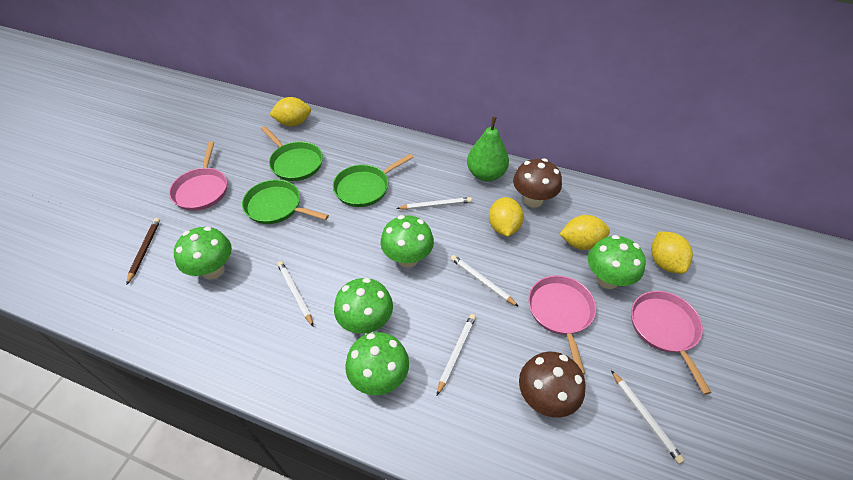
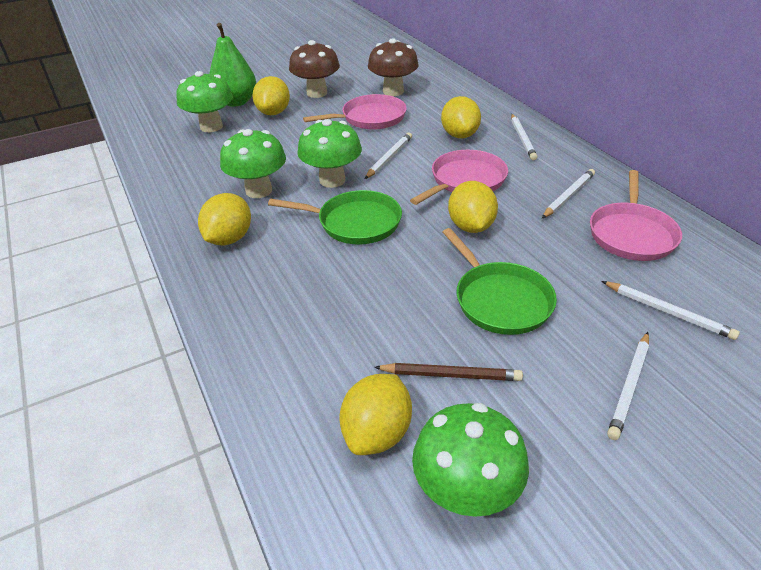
green mushroom: [174,227,232,280] [334,278,393,334] [345,332,409,395] [380,215,434,268] [588,235,646,289] = 5 -> [176,71,233,132] [220,129,286,198] [297,119,362,188] [412,403,529,517] = 4
green pan: [242,180,329,224] [261,126,323,181] [333,154,414,207] = 3 -> [268,190,402,245] [443,228,557,335] = 2
yellow lemon: [269,97,311,126] [489,197,524,236] [560,215,610,250] [651,232,693,274] = 4 -> [198,193,251,245] [252,76,290,115] [340,374,412,455] [441,96,481,138] [448,181,498,233] = 5

